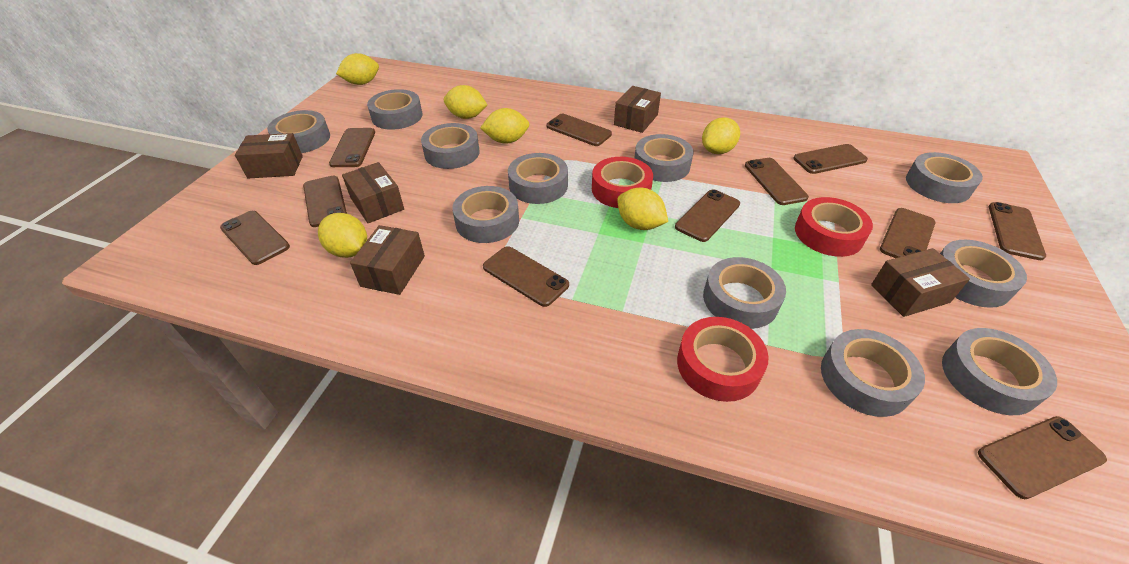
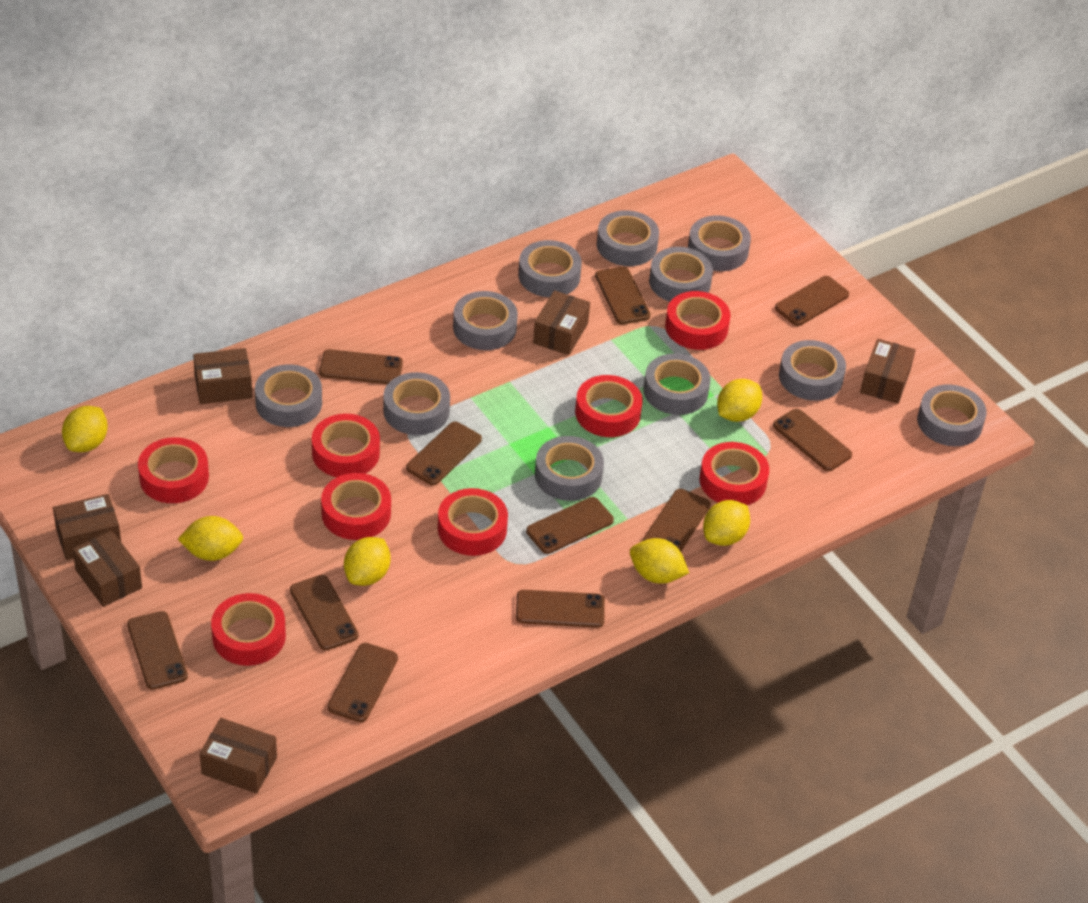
brown box: [235,133,303,178] [342,162,404,223] [350,225,425,295] [614,86,661,133] [871,248,970,317] = 5 -> [53,494,121,560] [72,530,142,607] [193,348,253,404] [200,718,277,794] [533,290,590,355] [860,339,916,404] = 6
red tape: [592,157,653,208] [677,317,769,402] [795,197,873,257] = 3 -> [138,437,209,503] [211,593,286,666] [312,414,380,477] [321,473,391,540] [438,488,508,556] [575,375,643,437] [665,291,731,350] [699,442,769,505] = 8

